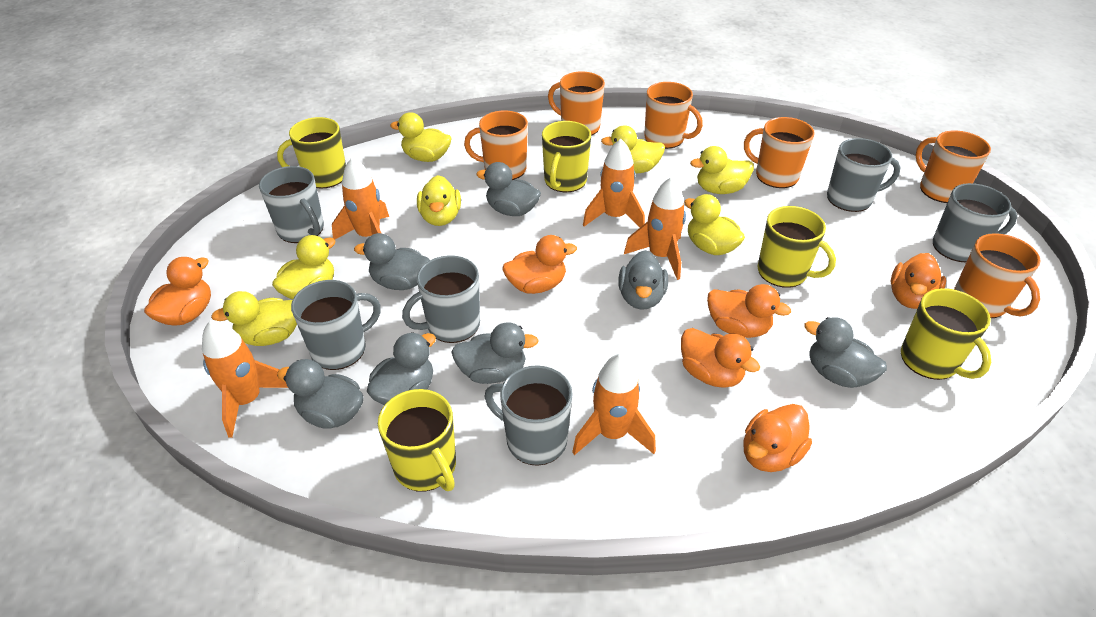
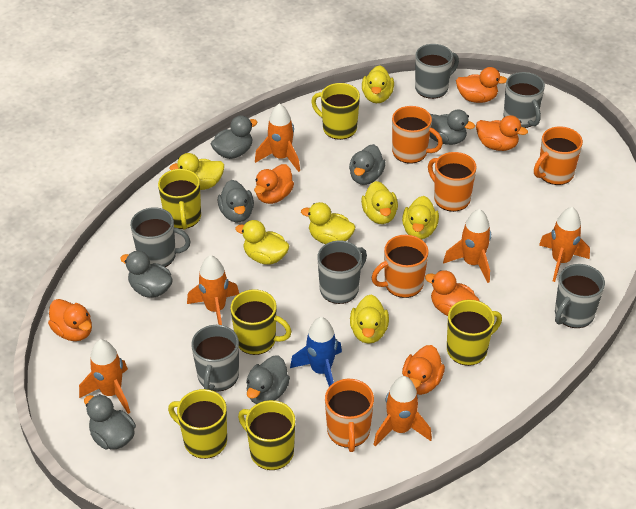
blue rocket: none = 0 -> [290,317,342,387] = 1
orange mug: [464,111,528,180] [548,71,605,136] [644,82,703,149] [744,117,815,188] [916,130,991,203] [954,233,1041,318] = 6 -> [325,379,374,452] [372,235,429,298] [392,106,443,163] [428,152,477,212] [534,126,583,185] = 5
orange rocket: [202,320,288,438] [332,157,389,239] [572,354,656,455] [583,139,645,227] [624,177,686,280] = 5 -> [79,339,130,414] [187,255,239,325] [255,103,300,172] [373,376,432,446] [443,209,491,283] [539,207,590,282] = 6
yellow mug: [277,117,346,188] [378,389,456,492] [542,121,591,192] [758,206,836,288] [901,288,991,380] = 5 -> [158,169,201,230] [168,389,227,459] [231,289,292,355] [238,400,295,470] [311,83,360,140] [447,300,502,366] = 6

